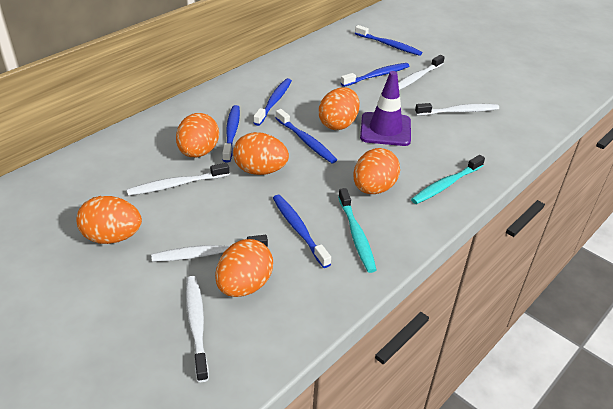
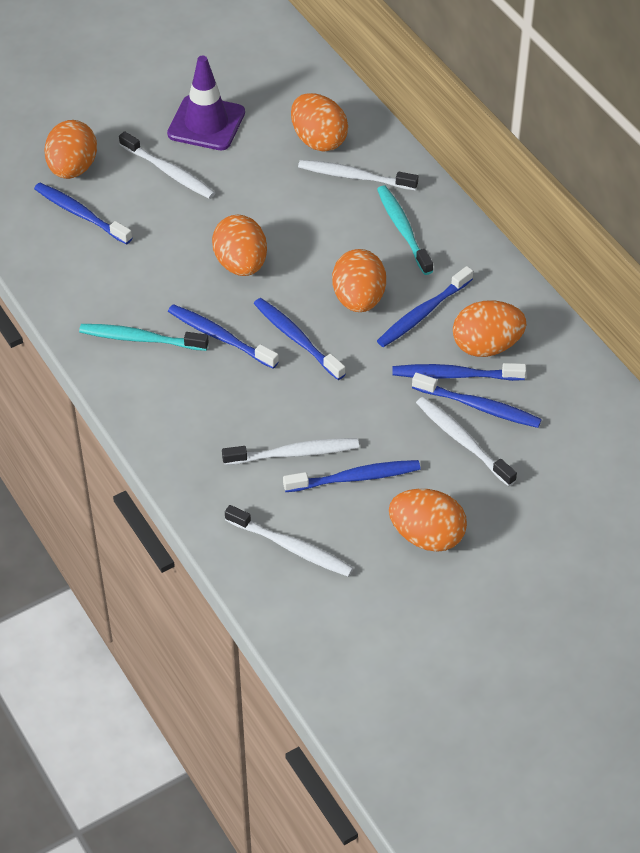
blue toothbrush: [222,105,240,163] [254,78,292,126] [273,195,331,268] [276,109,337,163] [341,63,409,87] [355,25,422,56] = 6 -> [34,183,132,245] [168,304,279,369] [254,298,345,380] [283,460,420,492] [377,266,473,347] [392,363,526,381] [412,373,542,428] = 7

